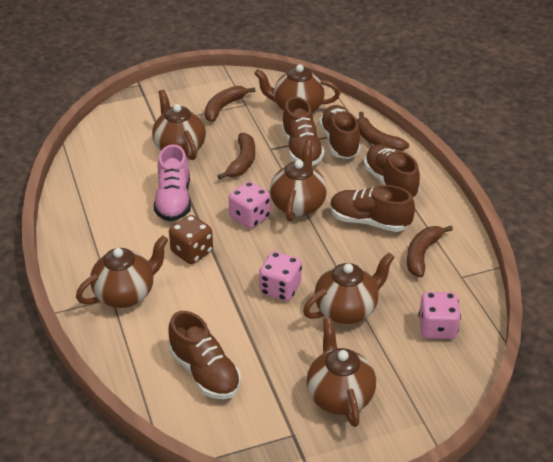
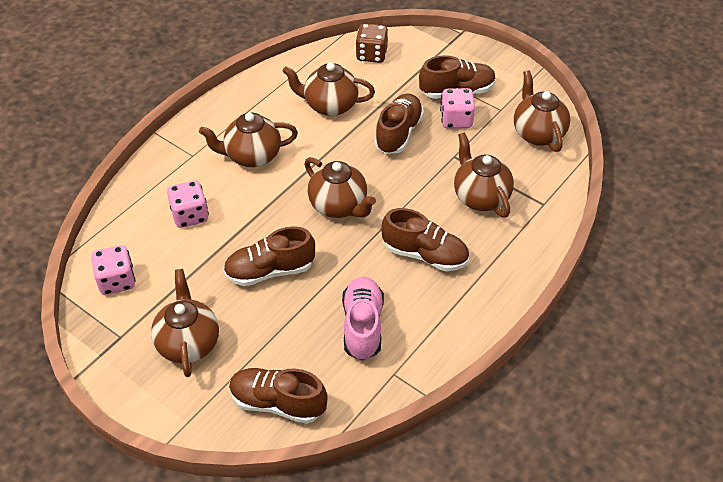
brown banana: [205,86,255,122] [218,133,255,179] [357,112,409,151] [407,226,453,278] = 4 -> none = 0

